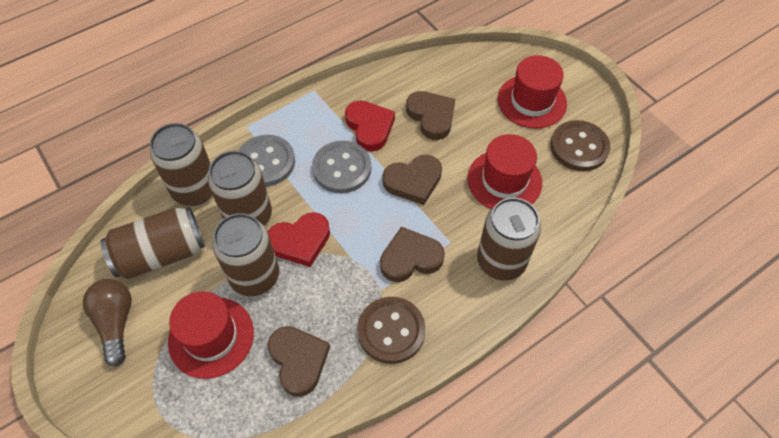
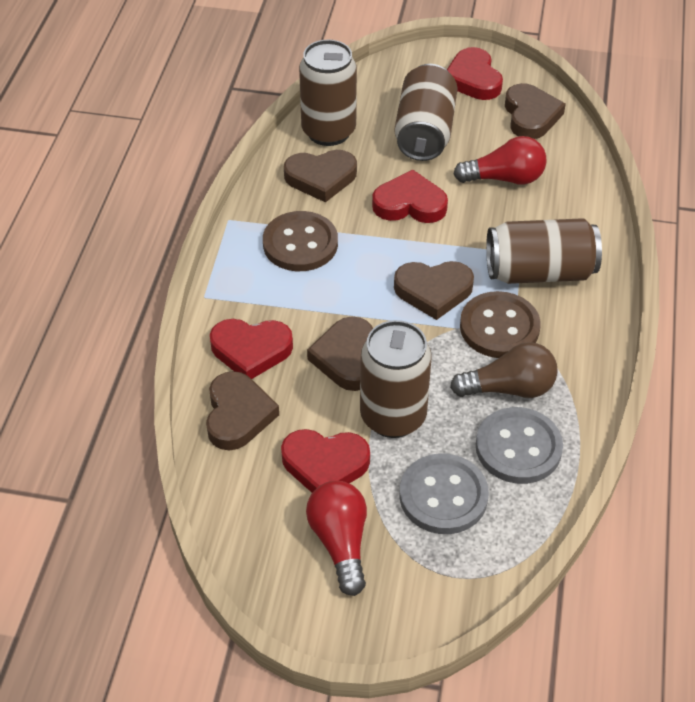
brown can: [100,207,205,279] [150,123,212,206] [208,151,272,226] [212,213,279,296] [477,198,541,281] = 5 -> [299,40,357,146] [360,320,432,438] [395,64,457,161] [486,218,602,284] = 4
brown heart: [267,326,330,397] [380,227,445,282] [382,155,442,205] [406,91,455,140] = 4 -> [206,371,279,451] [284,150,357,203] [307,317,373,391] [394,261,474,320] [505,83,566,139] = 5
red hat: [168,291,254,379] [468,134,542,209] [498,55,567,129] = 3 -> none = 0
red heart: [268,212,330,267] [345,101,395,152] = 2 -> [210,319,293,379] [281,429,370,493] [372,170,448,223] [447,47,503,100] = 4
red light bulb: none = 0 -> [306,481,367,596] [454,136,546,185] = 2

